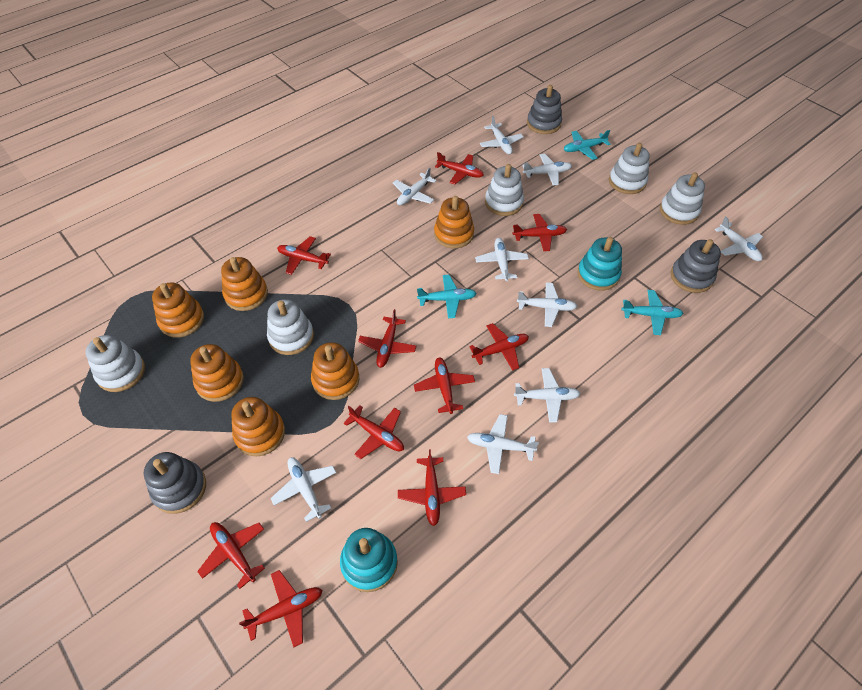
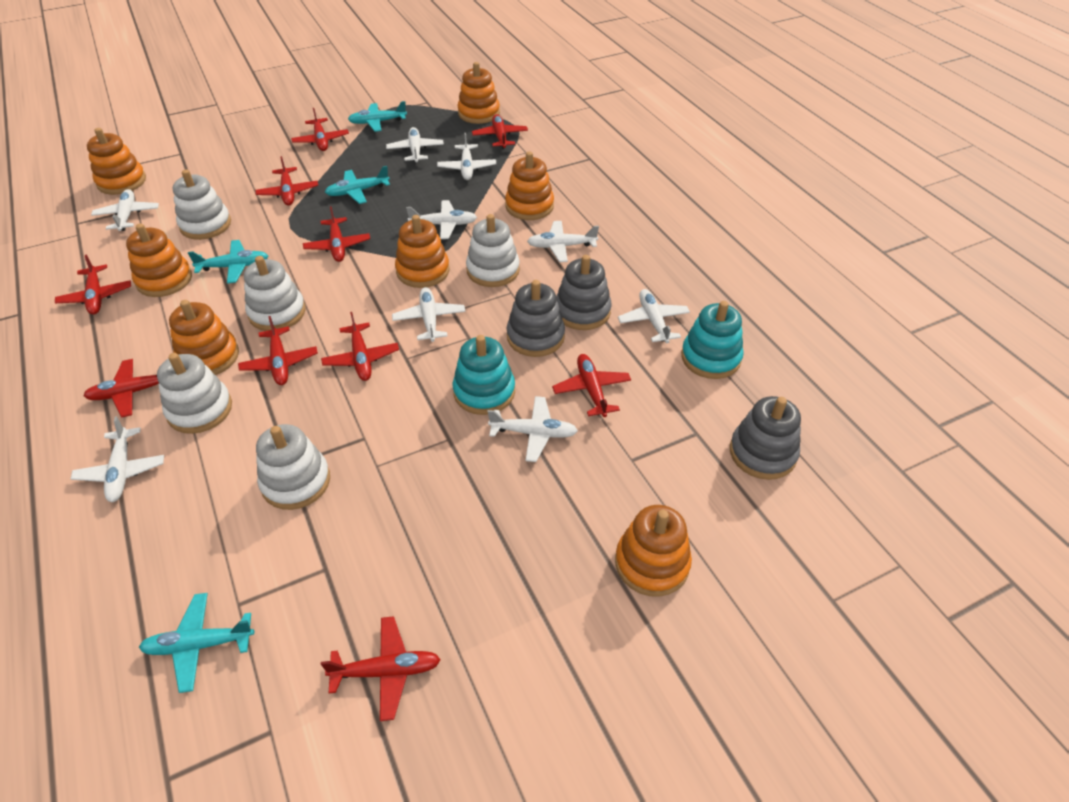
orange stacking toy: [152,282,204,338] [190,344,244,402] [221,257,268,311] [231,397,285,456] [311,342,359,400] [434,196,474,249] = 6 -> [87,128,146,195] [126,223,192,297] [169,300,239,375] [395,215,450,288] [458,62,500,124] [505,152,554,220] [615,505,692,597] = 7
turquoise plane: [417,275,477,318] [564,130,610,160] [621,290,684,335] = 3 -> [139,593,254,693] [188,240,268,284] [325,166,390,204] [348,101,407,132] = 4

